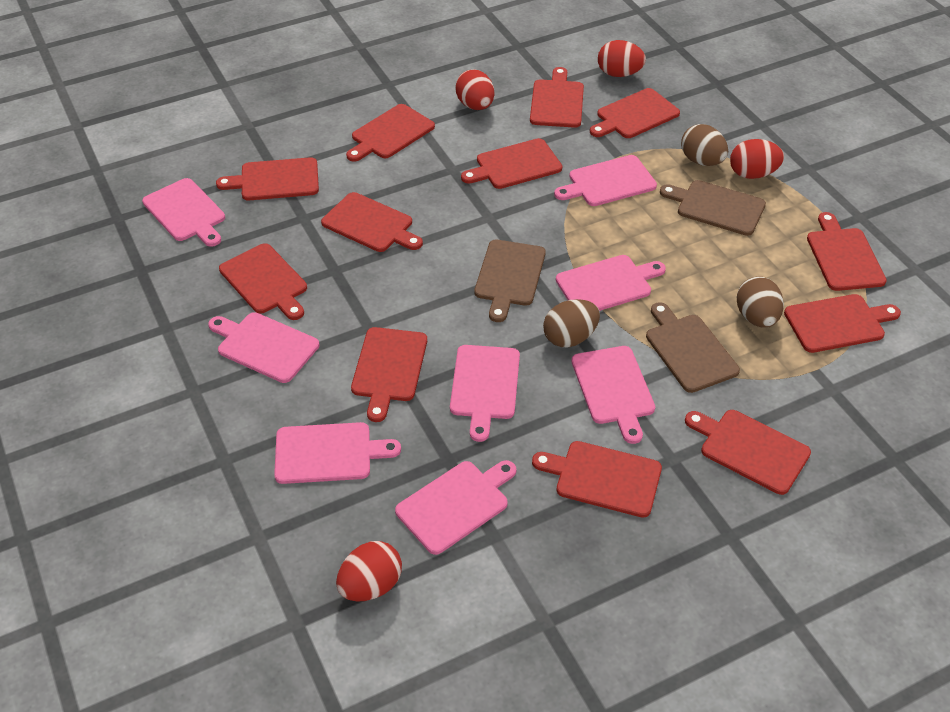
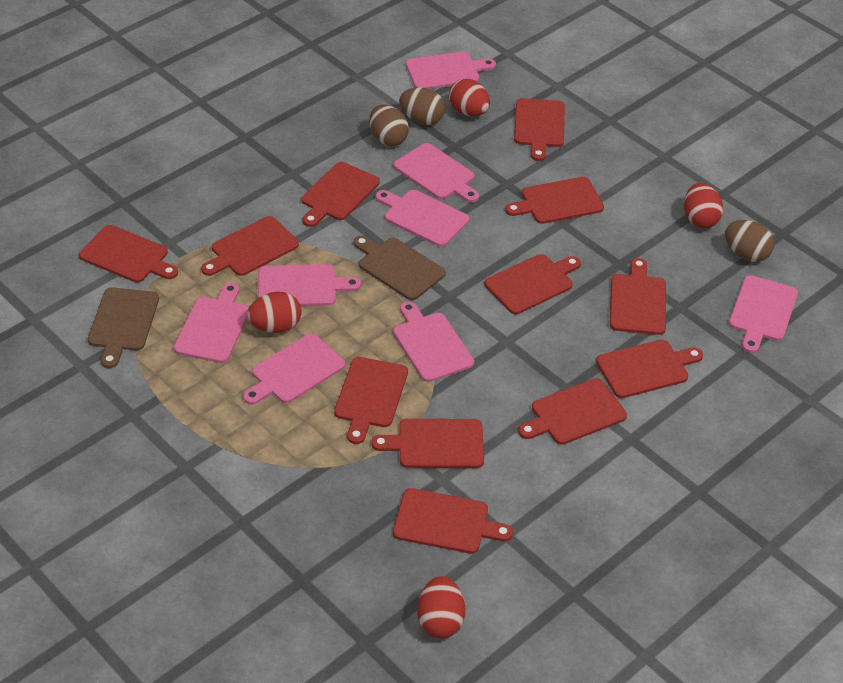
brown cutting board: [474,240,546,322] [646,302,740,393] [660,180,766,236] = 3 -> [88,287,159,368] [354,236,446,300] = 2

